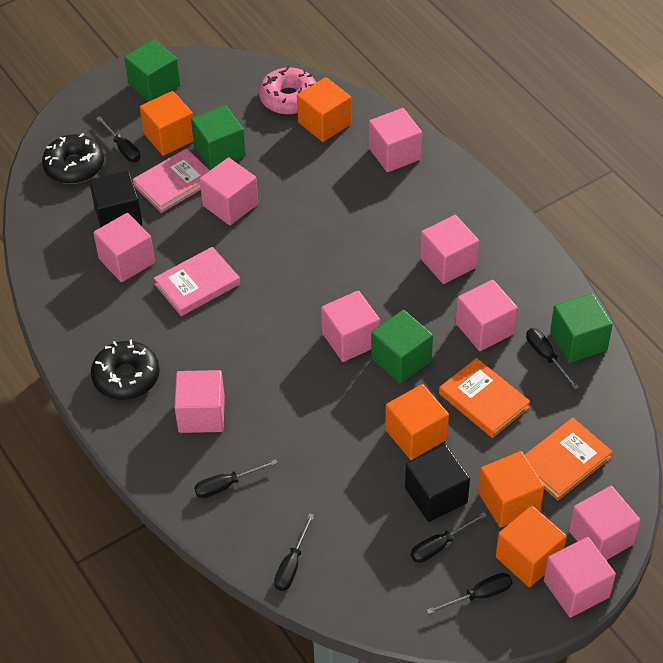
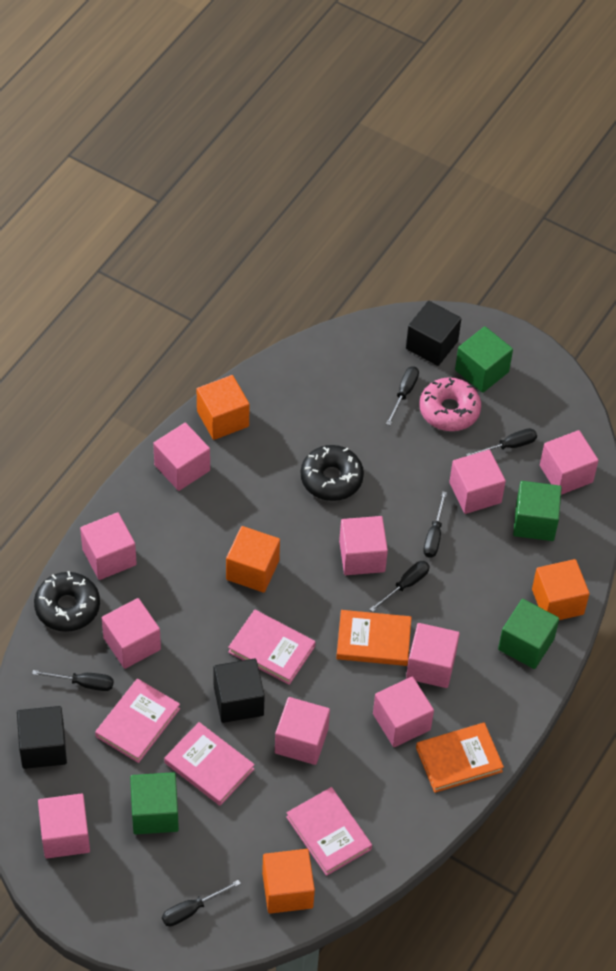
black cube: [89,171,142,227] [405,445,470,522] = 2 -> [17,706,67,769] [213,659,265,723] [406,301,461,366] = 3
orange cube: [140,91,193,156] [297,77,351,142] [385,384,449,460] [478,451,545,528] [496,506,567,587] = 5 -> [197,375,250,440] [226,526,280,593] [262,849,315,914] [532,559,590,620] = 4
pink book: [133,148,210,213] [154,247,240,316] = 2 -> [95,678,180,763] [164,722,255,806] [228,609,316,685] [286,787,372,876] = 4
pink cube: [93,213,155,282] [174,370,225,433] [199,157,258,225] [321,291,380,362] [369,108,422,172] [420,215,479,284] [456,280,518,351] [544,537,616,618] [569,486,641,560] = 9 -> [38,794,90,858] [80,512,137,580] [102,598,161,669] [153,423,210,491] [275,697,330,765] [339,516,388,575] [373,677,434,747] [406,623,460,688] [449,450,506,514] [540,430,599,495] = 10

